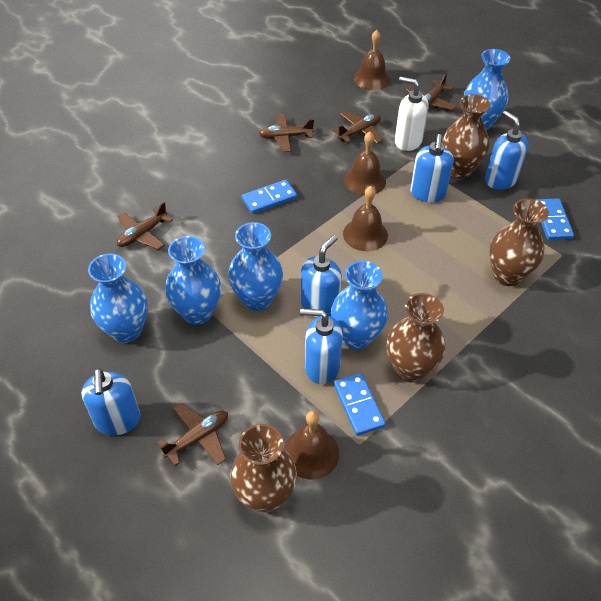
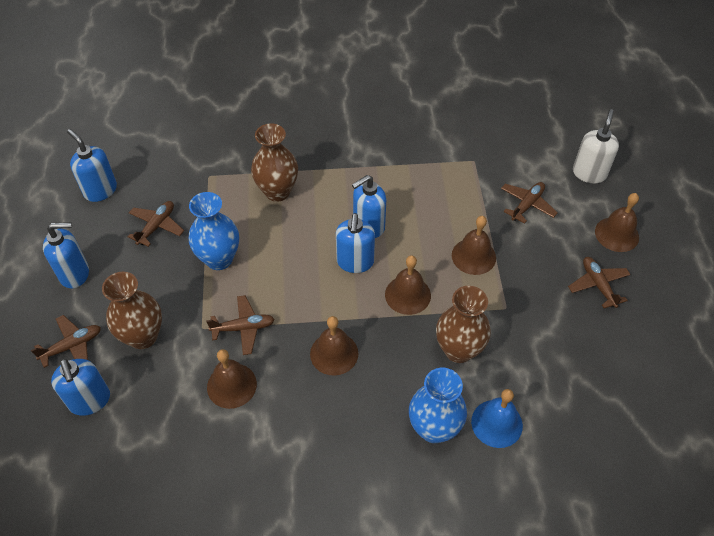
blue bell: none = 0 -> [471,389,523,448] = 1
blue domino: [242,180,297,214] [334,373,386,436] [536,199,574,240] = 3 -> none = 0
blue vase: [88,254,148,343] [165,236,221,325] [228,222,283,311] [331,261,388,350] [464,49,510,130] = 5 -> [189,192,239,270] [409,368,467,443] = 2
brown bell: [284,411,339,479] [343,186,388,251] [344,132,386,195] [354,30,390,90] = 4 -> [207,349,257,409] [310,316,358,376] [385,255,431,315] [452,216,496,275] [595,193,639,252] = 5
brown vase: [230,424,297,513] [386,293,445,382] [442,94,490,179] [489,198,549,286] = 4 -> [102,272,162,349] [251,123,298,202] [436,286,491,363] = 3

